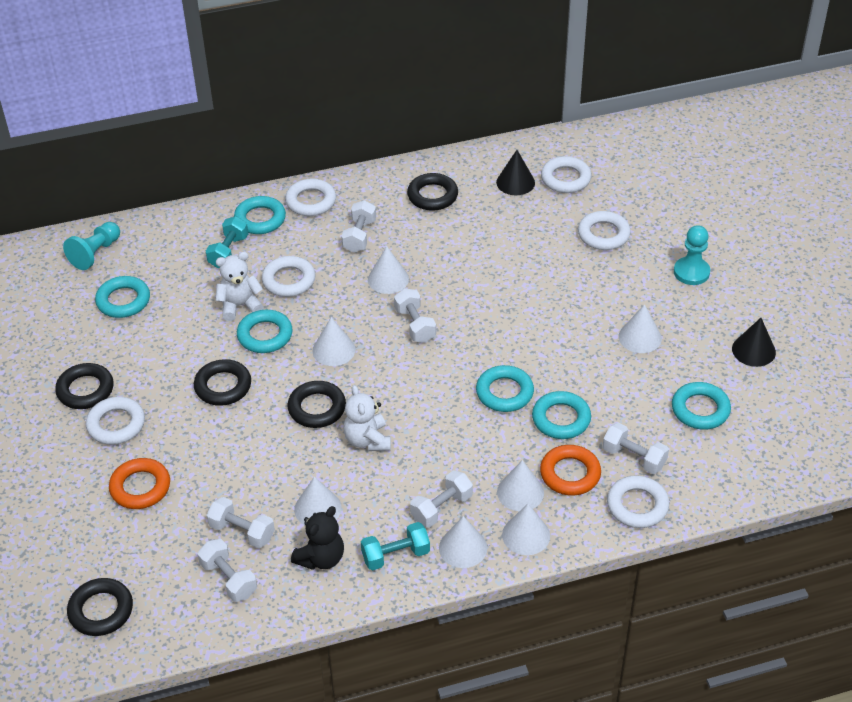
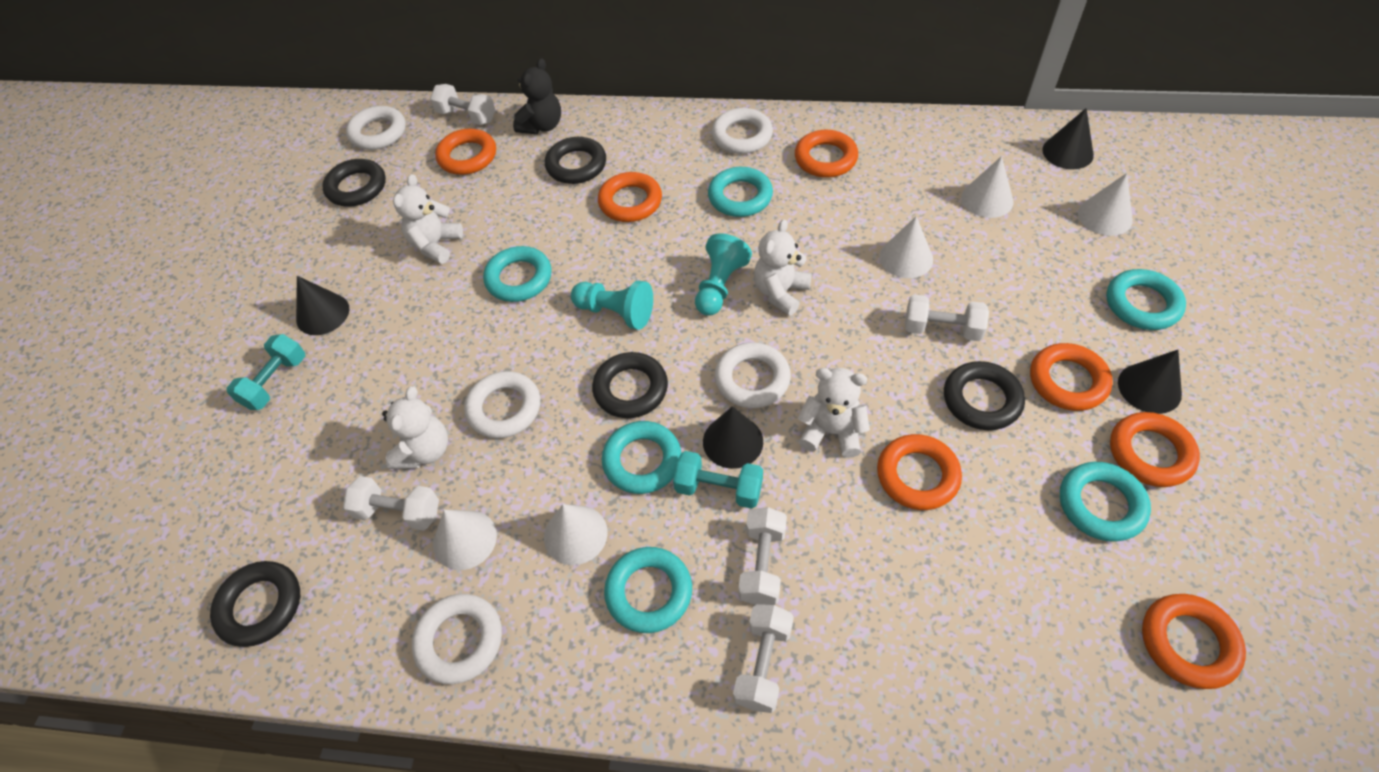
black cone: [496,150,535,195] [732,318,776,367] = 2 -> [296,276,349,335] [703,406,763,469] [1042,108,1094,169] [1118,350,1182,414] = 4
orange ring: [109,458,170,509] [540,445,601,496] = 2 -> [435,128,496,175] [598,172,662,222] [795,130,858,178] [877,434,962,510] [1030,343,1113,411] [1110,412,1200,487] [1142,594,1246,689] = 7
white cone: [294,477,342,525] [312,317,356,366] [368,246,409,294] [439,516,487,568] [497,460,544,511] [502,504,550,555] [619,304,662,353] = 7 -> [433,510,497,570] [544,504,608,565] [879,216,933,278] [961,156,1013,218] [1078,173,1133,236] = 5
white dumbbell: [198,539,257,602] [207,497,275,548] [341,200,376,253] [394,288,436,343] [410,470,473,527] [603,423,669,474] = 6 -> [343,476,439,531] [430,84,495,125] [733,604,794,713] [738,507,787,605] [905,295,989,341] = 5
white ring: [86,397,145,445] [262,256,315,297] [285,179,336,216] [541,156,591,193] [578,211,631,250] [607,475,669,528] = 6 -> [346,106,406,150] [412,594,502,684] [464,371,540,439] [712,108,773,154] [715,342,791,408] = 5
white teddy bear: [216,252,264,321] [344,385,391,451] = 2 -> [382,386,448,469] [393,174,463,264] [754,219,812,316] [798,368,870,458] = 4

